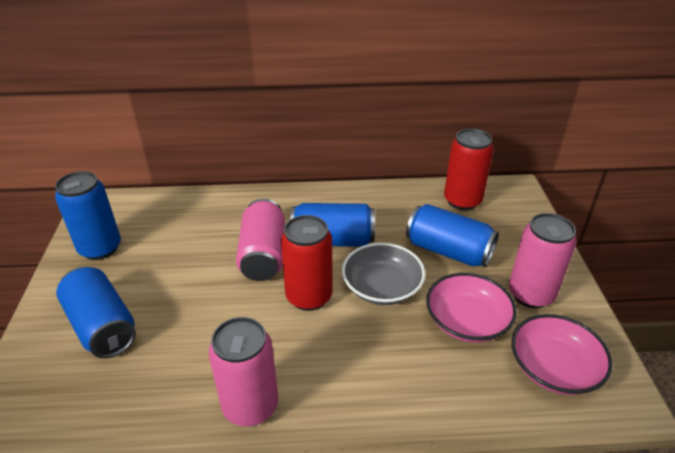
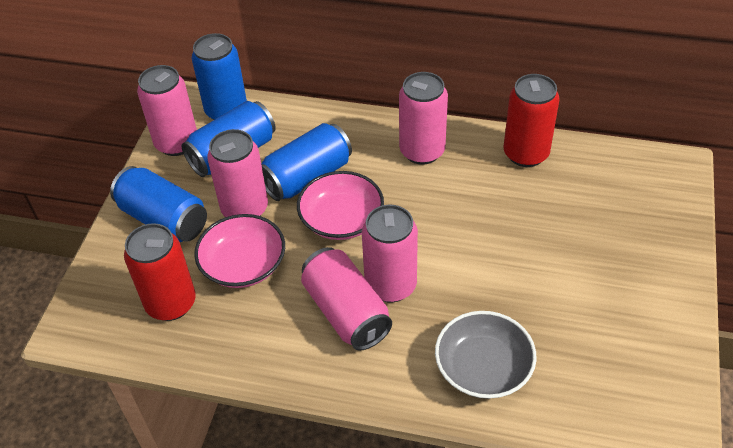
pink can: [209,317,278,426] [236,199,285,281] [509,213,577,308] = 3 -> [137,65,197,156] [207,129,268,217] [301,247,392,351] [362,205,418,303] [399,72,448,165] = 5

